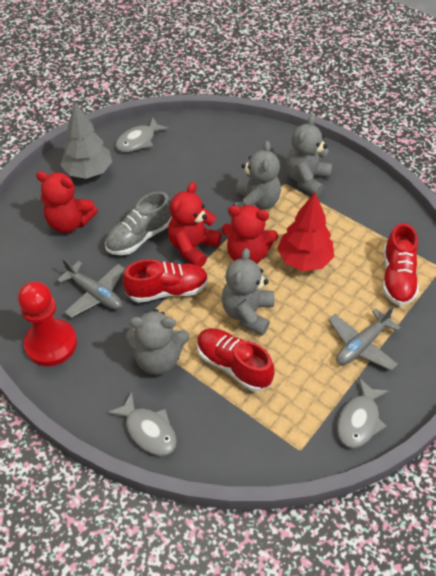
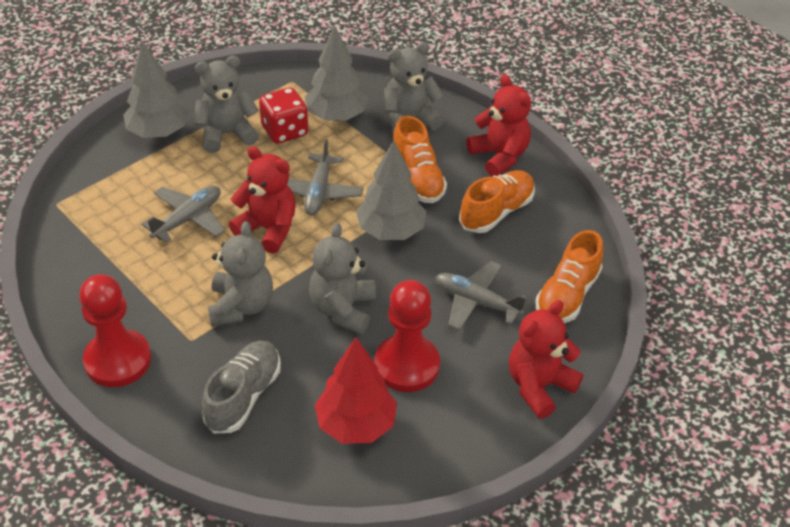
grey fish: [107,392,177,456] [116,118,169,152] [337,378,389,448] = 3 -> none = 0
grey plane: [57,258,125,318] [328,306,401,371] = 2 -> [141,186,225,243] [287,139,363,215] [435,261,528,331] = 3
grey tree: [60,102,112,179] = 1 -> [123,42,189,138] [305,27,368,121] [356,140,426,240] = 3
orange shoe: none = 0 -> [393,116,447,203] [459,170,535,233] [536,230,603,323] = 3
red dice: none = 0 -> [259,88,308,144] = 1
red pawn: [18,281,77,366] = 1 -> [79,274,151,387] [375,280,440,392] = 2
red shoe: [122,259,208,303] [197,328,274,391] [383,223,419,306] = 3 -> none = 0

